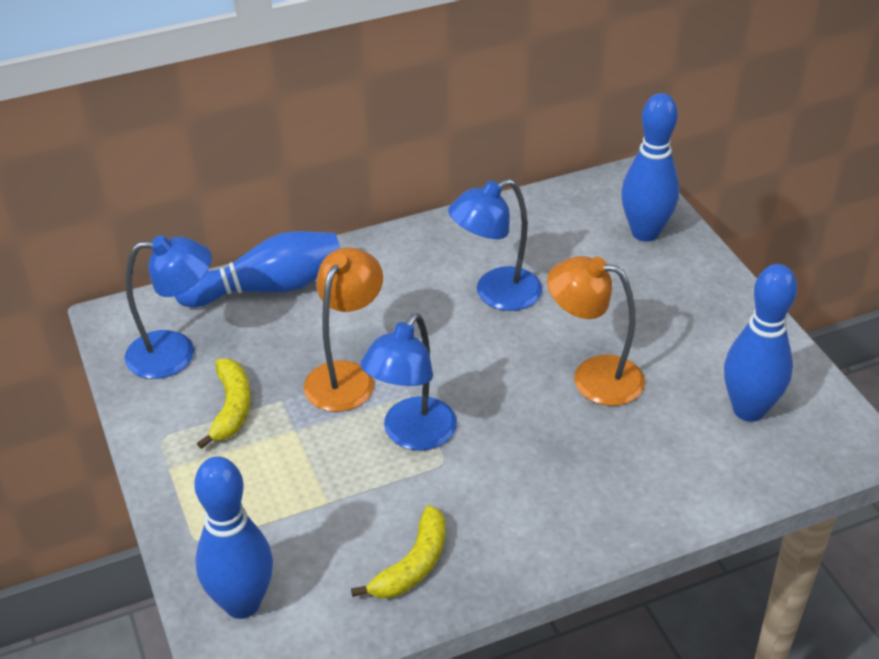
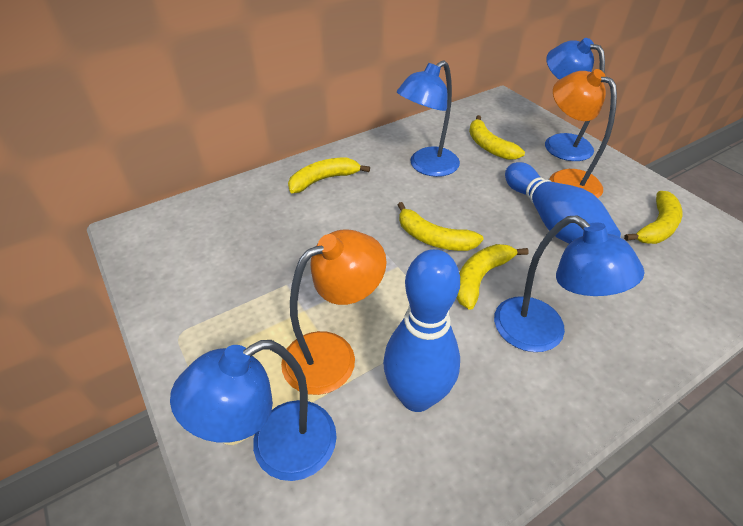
blue bowling pin: [174,231,340,307] [194,456,273,619] [621,93,679,242] [724,264,797,422] = 4 -> [383,249,460,412] [505,162,621,244] = 2
blue lamp: [125,235,212,379] [360,313,457,451] [448,179,542,311] = 3 -> [170,340,337,481] [397,60,460,177] [494,215,644,352] [545,38,605,161] = 4
yellow banana: [197,358,251,449] [351,505,446,598] = 2 -> [288,158,370,193] [398,202,484,251] [456,244,529,310] [469,115,525,160] [624,191,682,244] = 5

